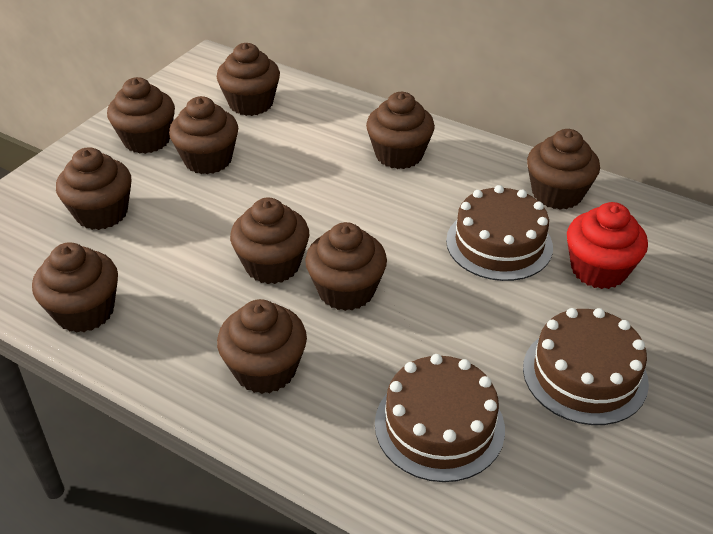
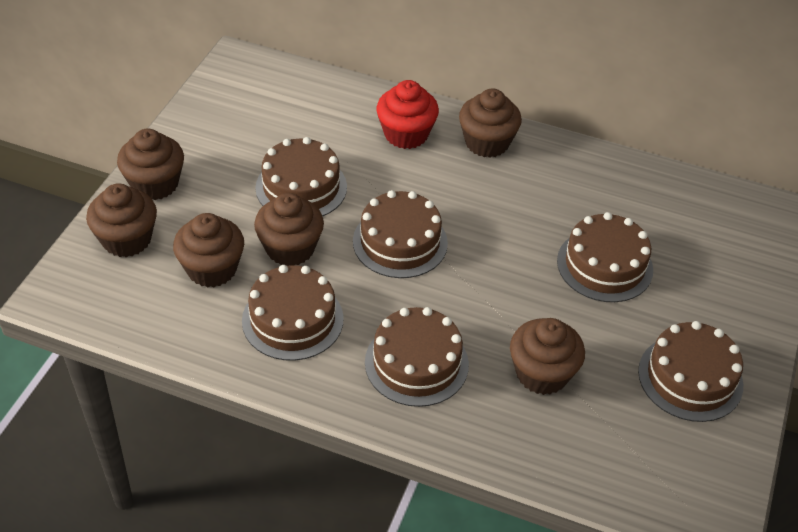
brown cake: [375,354,505,482] [446,185,553,281] [523,308,649,425] = 3 -> [242,265,344,361] [255,137,347,217] [353,190,448,278] [365,307,469,407] [557,212,653,302] [638,321,743,422] = 6
brown cupcake: [32,242,118,333] [56,147,131,230] [107,77,175,154] [169,96,238,174] [217,43,280,116] [217,299,307,394] [230,198,309,284] [305,222,387,311] [366,92,435,169] [527,129,600,210] = 10 -> [86,184,157,257] [117,129,184,200] [173,213,244,288] [254,193,324,266] [459,88,522,158] [510,318,585,395] = 6

